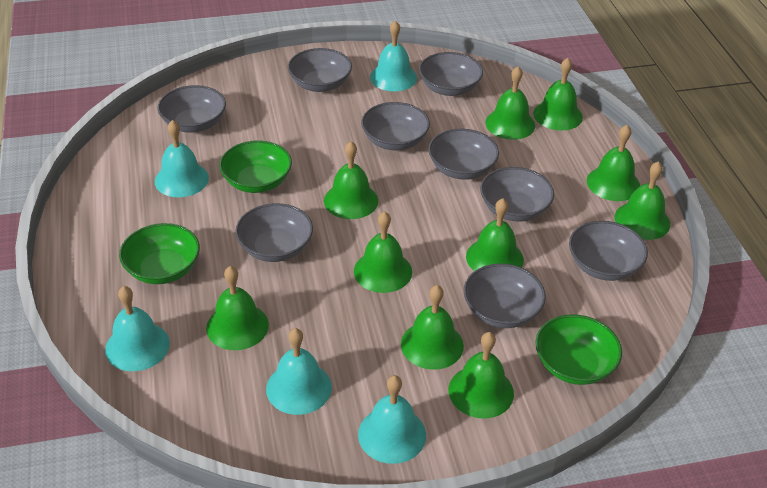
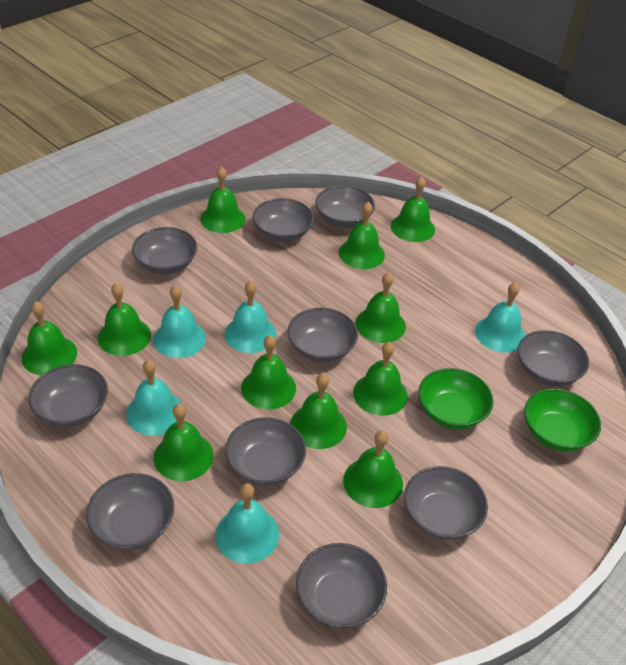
green bell: [206,266,269,350] [324,141,378,219] [354,211,412,293] [401,285,464,370] [449,332,514,419] [466,198,524,271] [485,66,535,140] [533,58,583,131] [587,125,640,201] [615,161,670,240] = 10 -> [22,301,77,375] [98,283,151,356] [154,404,214,481] [200,167,245,233] [241,335,296,409] [290,374,347,449] [339,202,385,269] [343,431,403,508] [353,342,408,416] [356,272,406,343] [391,177,435,242] = 11
green bowl: [119,223,200,284] [219,140,292,193] [535,314,622,385] = 3 -> [418,368,493,429] [524,388,601,452] = 2
grey bowl: [158,85,226,133] [235,203,313,262] [288,48,352,92] [361,102,430,150] [419,52,483,96] [428,129,499,180] [464,263,546,328] [480,167,554,221] [569,221,648,281] = 9 -> [28,364,108,427] [86,473,174,550] [132,227,197,274] [225,417,306,486] [252,198,314,242] [288,308,358,363] [296,543,387,628] [315,186,375,228] [404,466,488,540] [518,330,589,387] = 10

